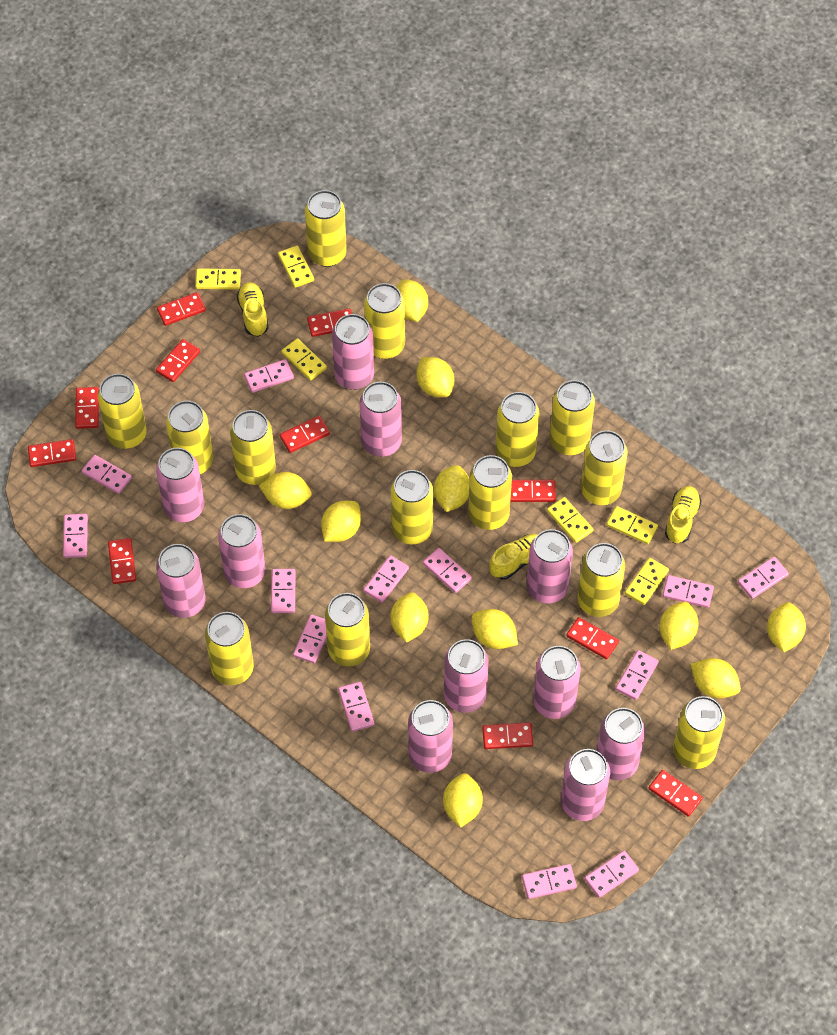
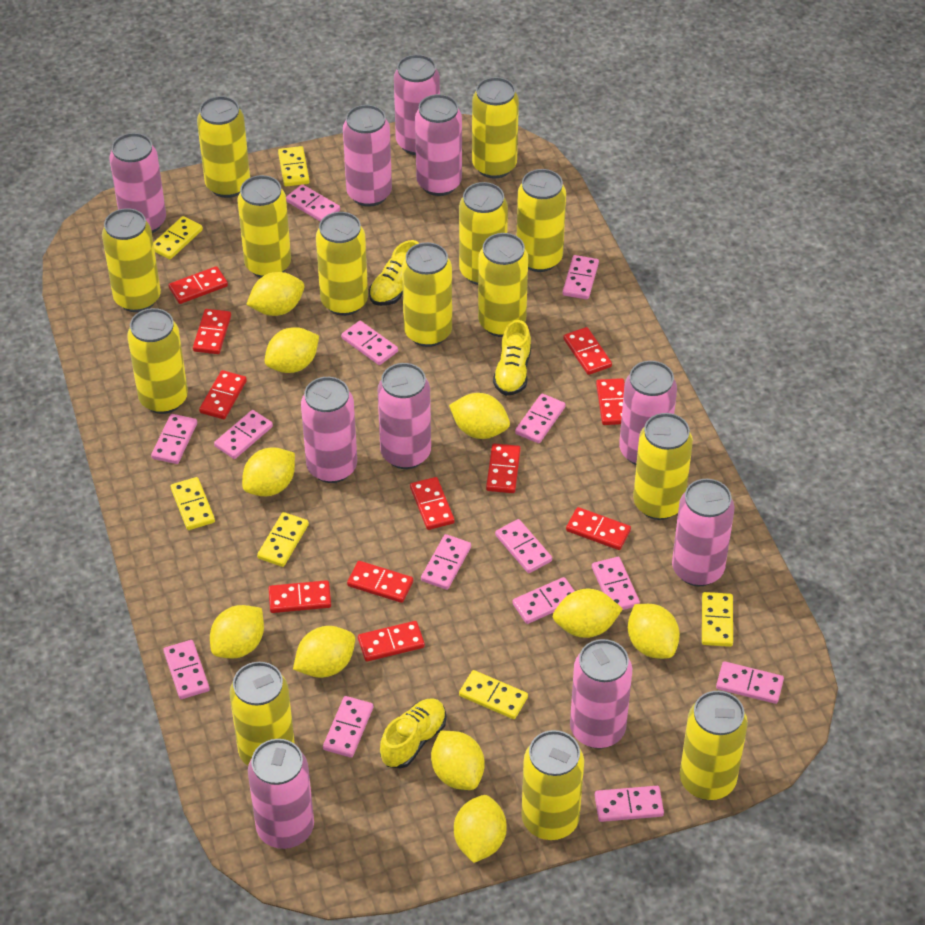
pink can: [156,448,204,522] [156,544,206,618] [218,514,265,588] [332,314,374,390] [360,382,402,457] [408,700,453,773] [444,639,489,713] [527,529,573,603] [533,646,581,719] [561,749,610,821] [596,708,645,780] = 11 -> [110,133,166,233] [248,739,314,849] [301,377,357,483] [343,105,392,207] [378,363,431,469] [394,54,440,155] [415,94,462,196] [570,639,632,749] [619,361,677,465] [672,479,734,586] = 10
pink domino: [63,514,88,558] [82,455,132,494] [244,359,294,393] [271,569,295,613] [293,614,327,663] [338,682,374,732] [364,555,409,603] [423,548,472,593] [522,864,577,899] [585,851,639,898] [616,650,659,700] [663,575,714,608] [738,557,789,599] = 13 -> [151,414,197,464] [163,640,210,699] [214,410,273,459] [286,184,340,221] [323,696,373,758] [341,321,398,365] [421,534,471,590] [495,519,552,573] [512,577,574,624] [515,394,565,443] [563,255,599,300] [592,557,640,610] [595,786,664,822] [716,661,784,704] = 14
yellow lemon: [259,472,312,509] [321,501,361,542] [390,592,428,643] [396,279,428,322] [417,357,454,397] [434,465,469,512] [443,773,483,828] [472,609,518,649] [660,601,699,650] [691,658,741,699] [767,602,806,652] = 11 -> [210,605,264,658] [242,447,295,496] [246,272,304,316] [265,327,319,373] [293,626,355,678] [431,731,485,790] [449,393,510,439] [454,795,507,863] [553,589,623,638] [628,604,680,659] = 10

